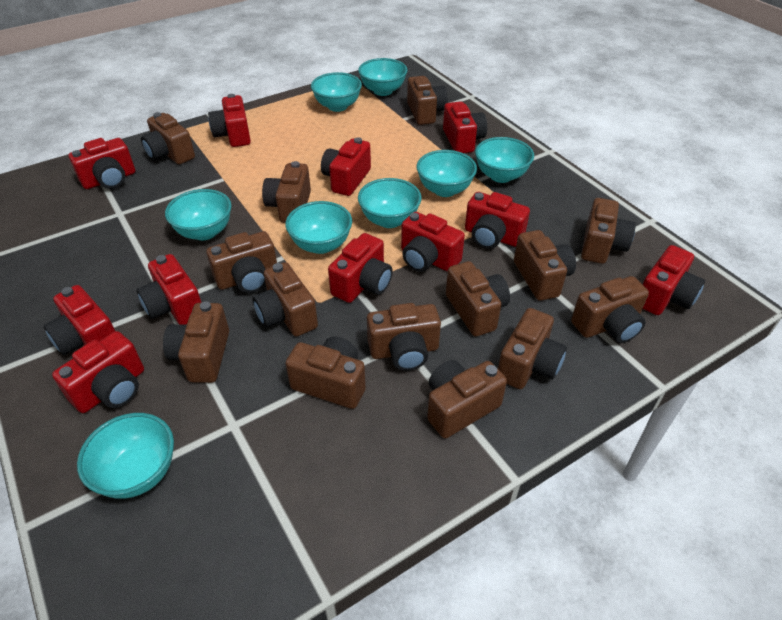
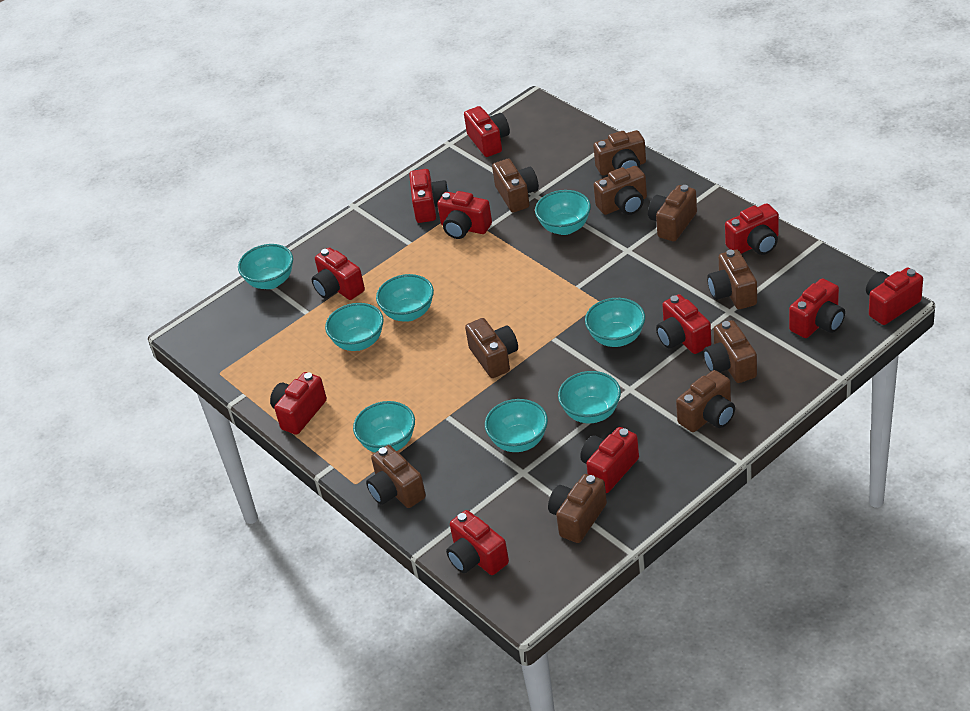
brown camera: [141,112,195,164] [163,301,229,383] [206,231,277,293] [252,262,318,337] [262,161,311,223] [285,337,366,409] [367,303,441,371] [407,76,448,125] [427,360,507,438] [446,261,510,337] [498,308,567,389] [514,230,576,301] [571,276,649,343] [581,198,636,264] = 14 -> [366,445,426,508] [465,318,518,378] [492,159,539,212] [548,474,607,543] [593,130,646,176] [594,166,647,215] [648,185,697,241] [676,370,735,432] [703,320,757,383] [707,250,757,309] = 10

